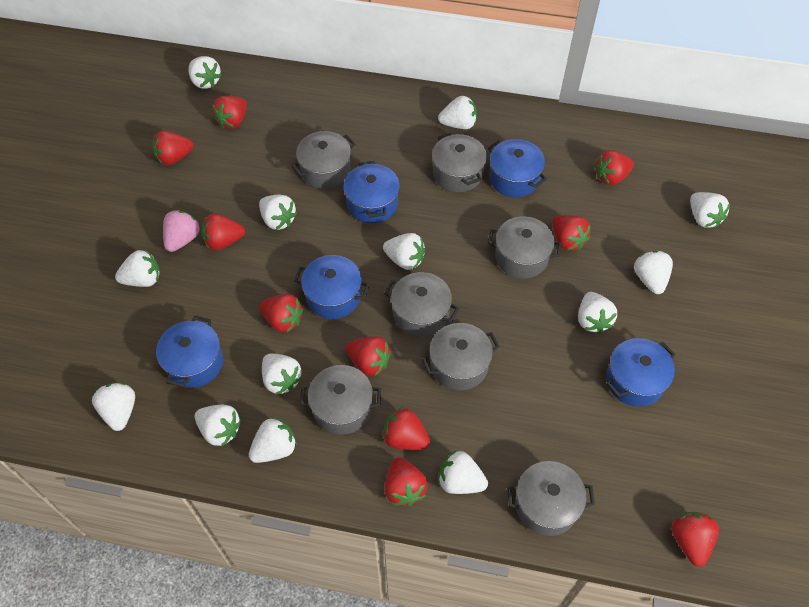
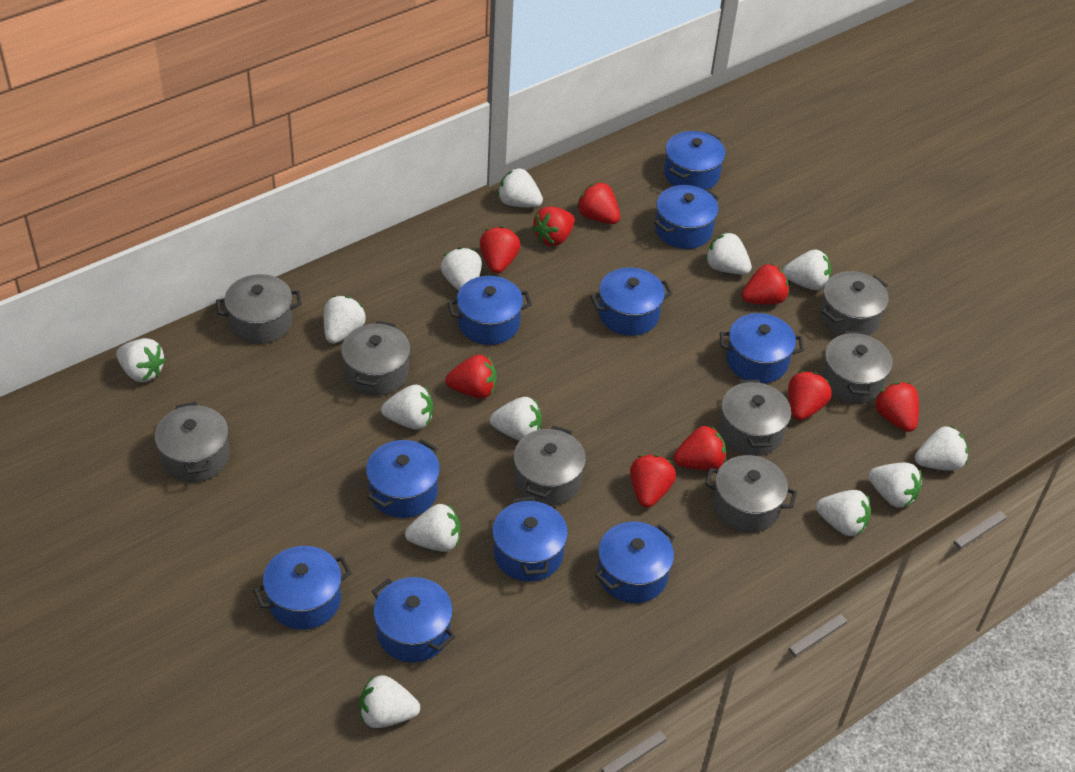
blue pot: [156,316,223,388] [294,255,370,319] [344,161,400,223] [488,139,547,197] [606,338,675,407] = 5 -> [253,546,352,630] [366,439,440,518] [372,577,455,663] [447,276,532,345] [492,497,568,582] [590,267,673,336] [595,522,675,603] [654,185,719,249] [664,131,726,190] [720,313,804,383] = 10
grey pot: [292,131,355,189] [300,365,381,435] [384,272,459,337] [422,323,500,390] [432,132,487,192] [488,216,562,279] [507,461,595,536] = 7 -> [155,402,230,482] [216,274,302,344] [341,321,411,396] [514,426,586,506] [705,455,797,533] [719,380,791,456] [820,271,889,336] [821,331,893,404] = 8
pink strawberry: [163,210,201,252] = 1 -> none = 0
red strawberry: [152,131,194,165] [201,213,245,250] [212,96,247,129] [259,294,303,332] [346,336,391,376] [382,407,430,450] [385,457,428,506] [552,215,591,251] [594,150,634,185] [672,512,719,567] = 10 -> [445,355,497,399] [480,226,521,273] [532,206,575,246] [577,182,620,224] [630,455,676,508] [673,426,726,471] [741,264,789,305] [788,371,832,421] [874,382,919,432] = 9

